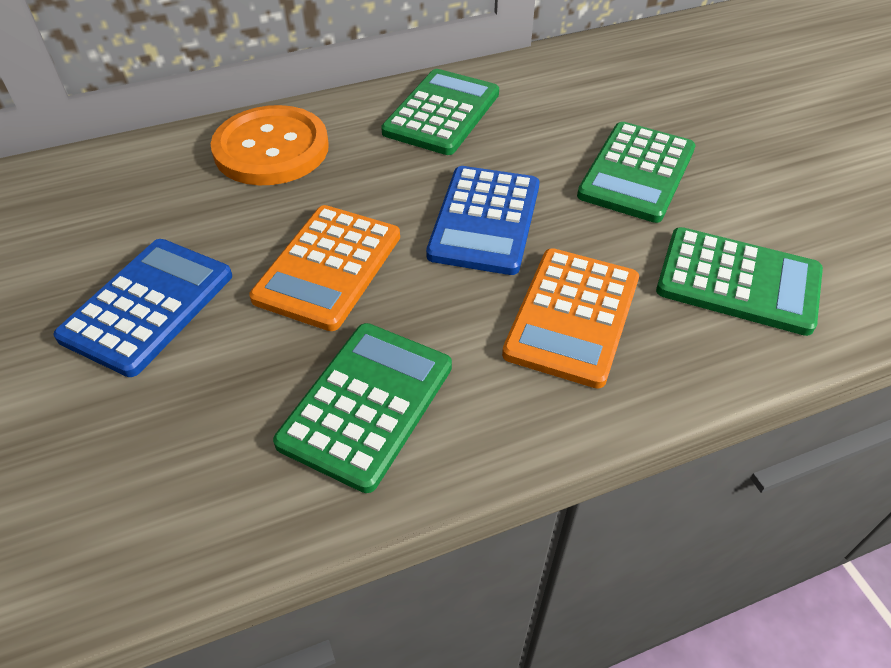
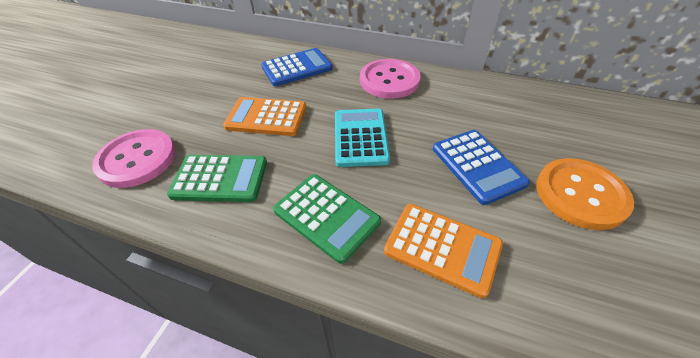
green calculator: [273,323,452,493] [381,69,499,155] [577,122,696,223] [656,227,823,336] = 4 -> [167,155,267,202] [273,174,381,264] = 2
pink button: none = 0 -> [92,129,176,188] [360,59,420,99] = 2
turquoise calculator: none = 0 -> [335,109,390,167] = 1

